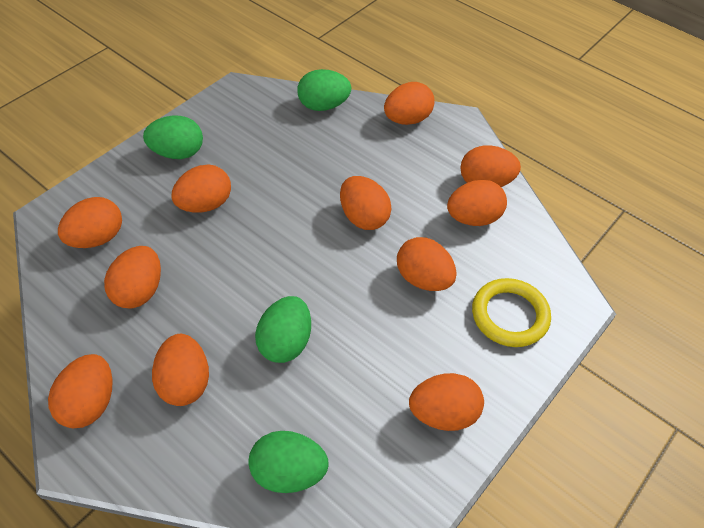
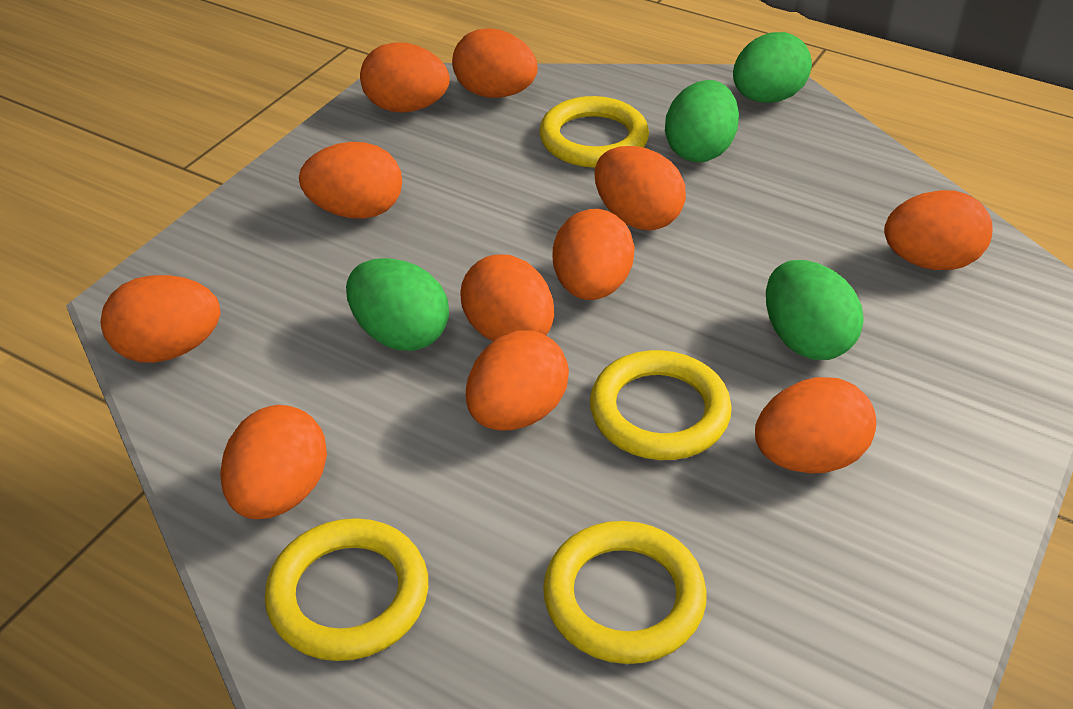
yellow ring: [472,278,551,347] = 1 -> [265,518,428,661] [539,96,649,168] [543,521,707,664] [590,350,732,460] = 4

